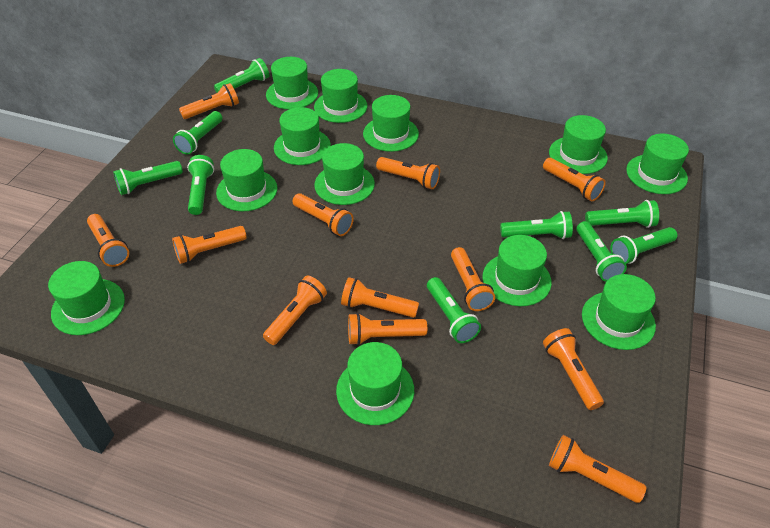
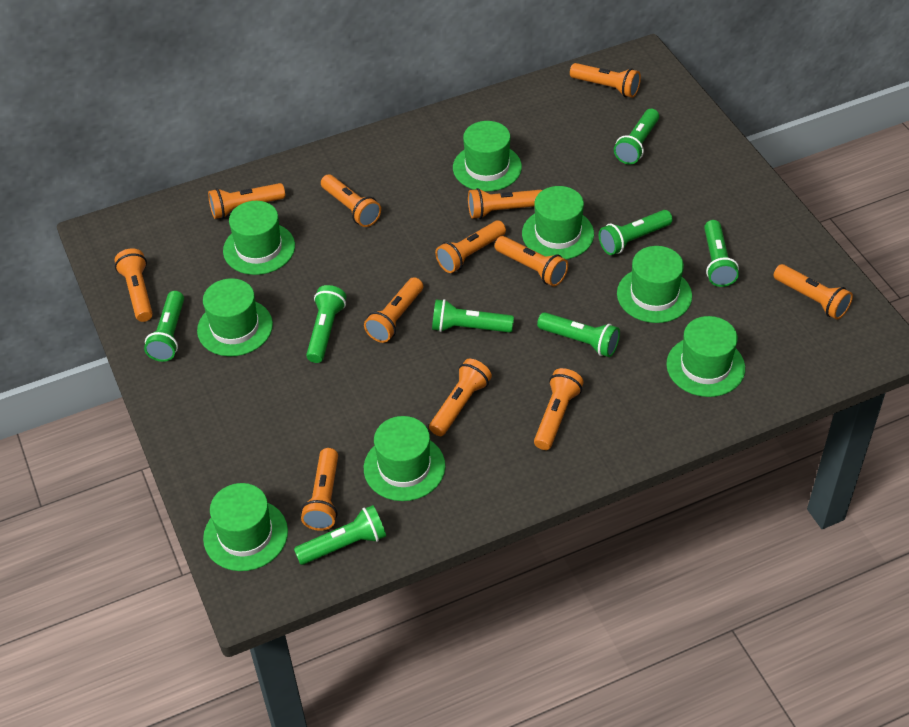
green flashlight: [113,161,183,195] [173,111,222,155] [187,155,214,215] [214,58,269,93] [427,277,481,343] [500,211,573,239] [576,221,627,282] [585,200,659,228] [610,227,677,264] = 9 -> [144,291,184,362] [294,505,386,565] [306,285,346,363] [432,299,514,333] [537,312,620,357] [599,210,672,255] [614,109,659,164] [704,220,739,287] = 8
green hat: [48,261,125,335] [216,149,277,211] [266,57,318,109] [274,107,331,165] [314,69,367,123] [314,143,375,205] [336,342,414,425] [363,95,419,152] [482,235,552,306] [549,115,608,174] [582,274,656,350] [626,134,689,194] = 12 -> [197,278,273,356] [203,483,288,571] [223,201,295,275] [364,416,445,501] [453,121,522,191] [522,186,594,259] [617,246,692,323] [666,316,745,397] = 8

